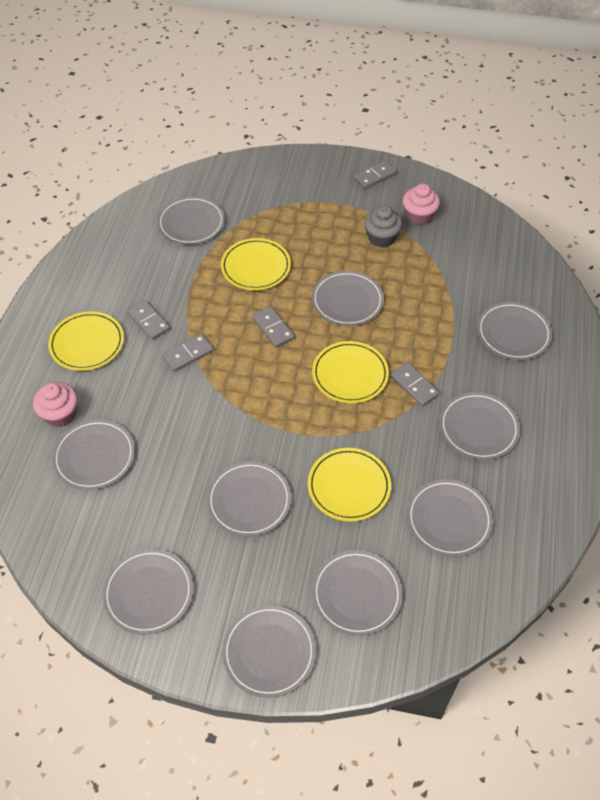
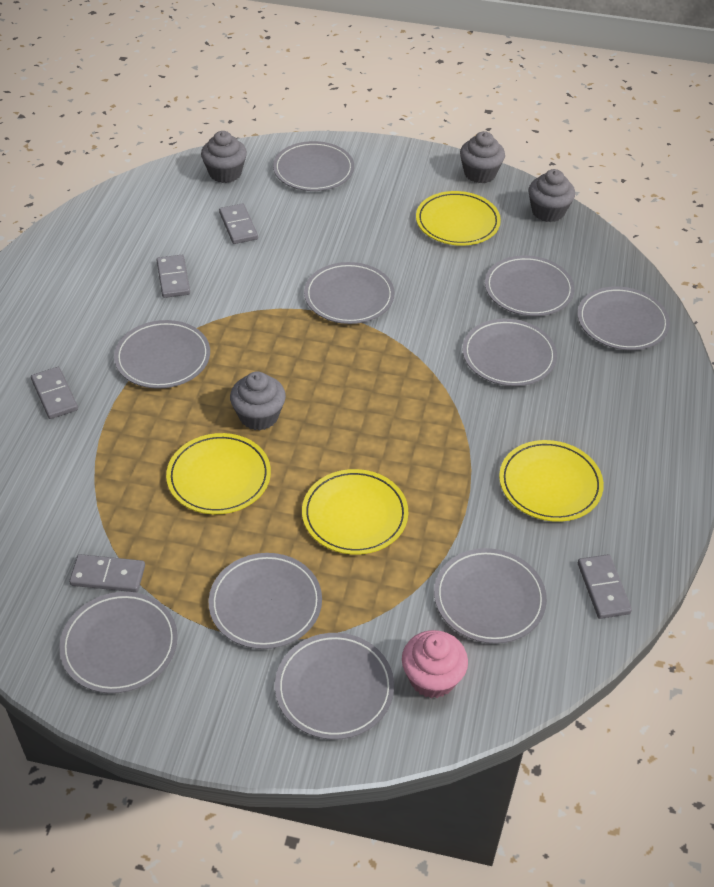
grey cupcake: [364,206,403,248] = 1 -> [201,131,247,183] [230,371,286,430] [460,131,505,184] [528,169,575,222] = 4
pink cupcake: [33,382,78,427] [403,184,440,225] = 2 -> [402,630,468,698] = 1

